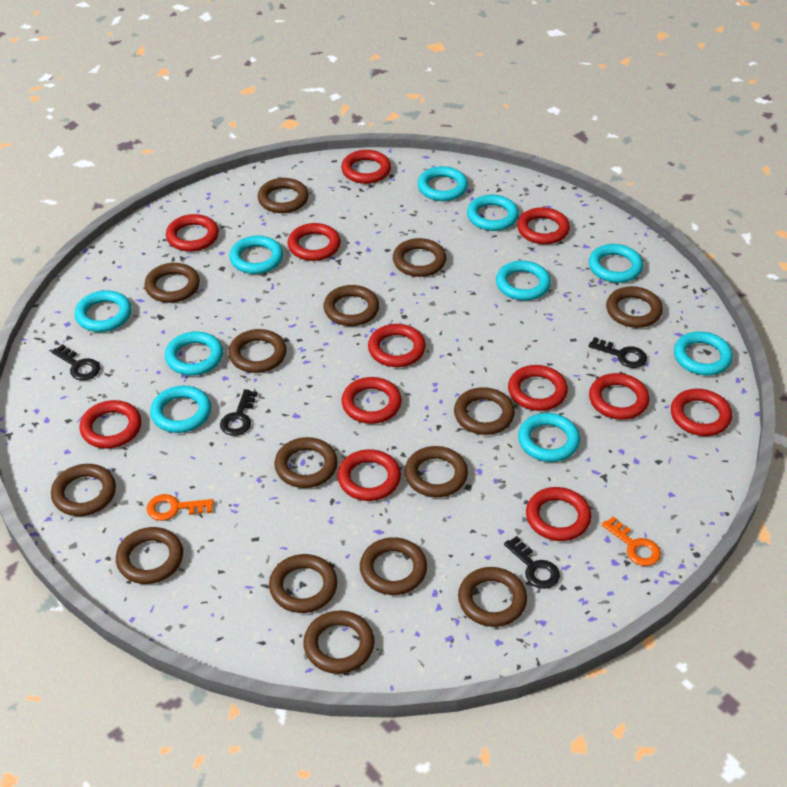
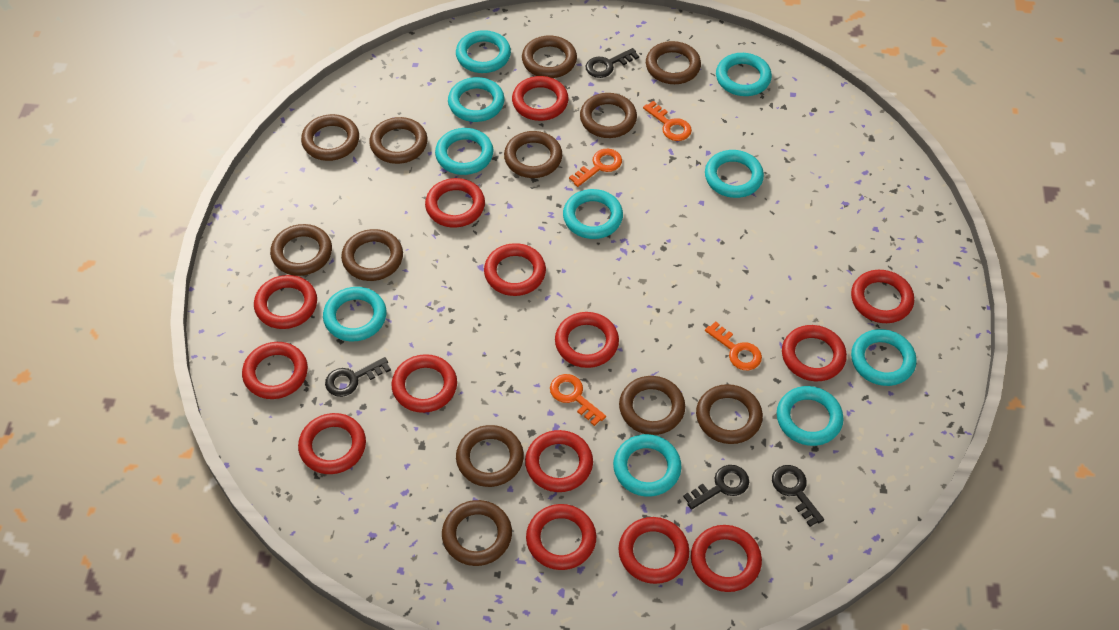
brown ring: [51,464,116,516] [116,527,183,584] [144,263,200,303] [228,329,287,373] [257,178,309,213] [269,554,337,613] [275,437,338,488] [303,610,374,674] [323,285,379,326] [360,537,427,595] [393,238,446,277] [404,446,468,497] [454,387,515,435] [458,567,527,627] [606,286,663,328] = 15 -> [270,224,332,276] [301,114,359,161] [341,229,403,281] [369,117,427,164] [442,500,512,566] [456,425,524,487] [504,131,562,178] [522,35,577,78] [580,93,637,138] [619,376,685,435] [646,41,701,84] [696,384,763,444] = 12
orange key: [147,494,214,521] [602,516,661,566] = 2 -> [550,374,606,426] [569,149,622,187] [643,101,692,141] [705,321,762,370] = 4
red ring: [79,400,141,449] [166,214,219,252] [288,223,341,261] [337,449,401,501] [341,150,391,184] [341,377,402,424] [368,324,426,367] [508,365,568,411] [517,207,570,244] [526,487,592,541] [589,373,650,420] [671,389,732,436] = 12 -> [242,342,308,399] [254,275,317,329] [298,413,366,474] [391,354,457,413] [425,178,485,228] [484,243,546,296] [512,76,569,121] [525,430,593,492] [526,504,596,570] [555,312,619,368] [619,517,689,584] [691,525,762,592] [782,325,847,381] [851,270,914,323] = 14

